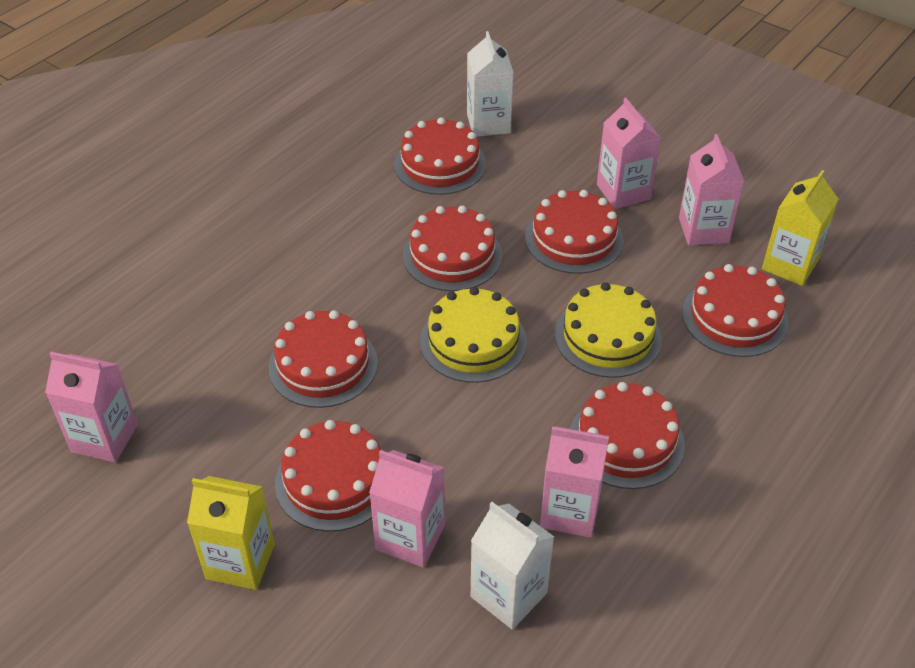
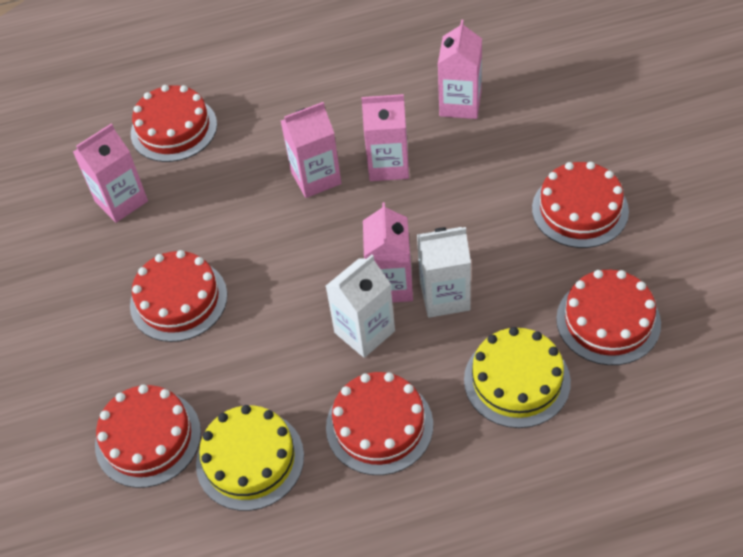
red cake: [268,310,378,408] [275,420,383,532] [394,117,486,195] [403,206,502,291] [525,190,624,274] [570,382,685,489] [682,264,789,357] = 7 -> [95,385,201,488] [130,250,227,342] [131,85,217,162] [326,372,433,475] [532,162,629,248] [556,270,661,365] = 6
yellow carton: [187,476,275,590] [762,170,838,286] = 2 -> none = 0

